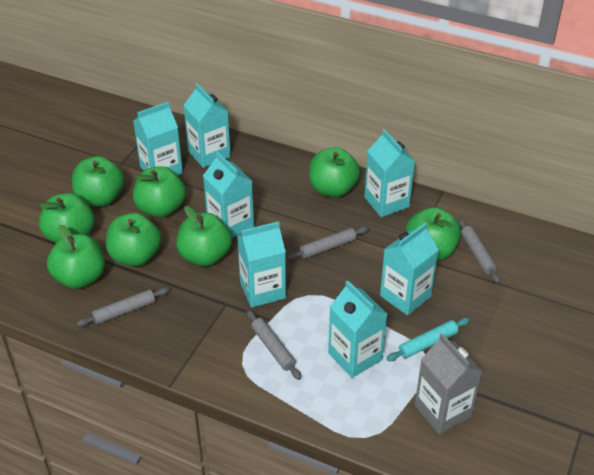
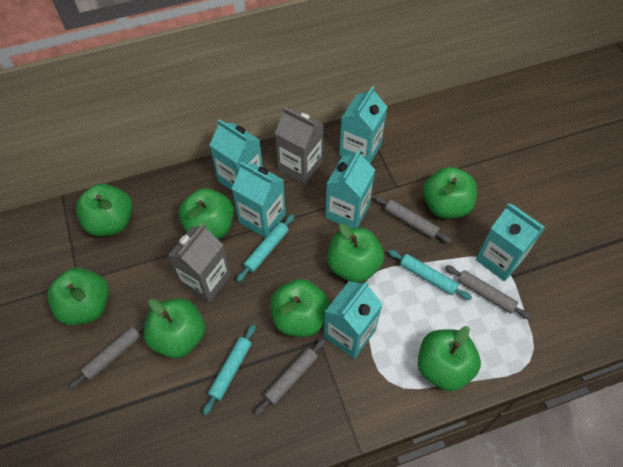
grey carton: [415,333,482,434] = 1 -> [168,223,231,303] [275,107,324,184] = 2
turquoise carton: [133,102,183,175] [183,83,231,168] [203,152,254,238] [237,221,286,308] [328,280,387,378] [364,129,415,217] [380,222,439,315] = 7 -> [210,119,263,190] [232,162,286,238] [324,281,382,359] [325,149,375,228] [339,86,387,164] [476,203,545,281] = 6
turquoise rolling pin: [386,318,470,361] = 1 -> [203,324,256,415] [236,214,295,282] [388,249,472,300] = 3

